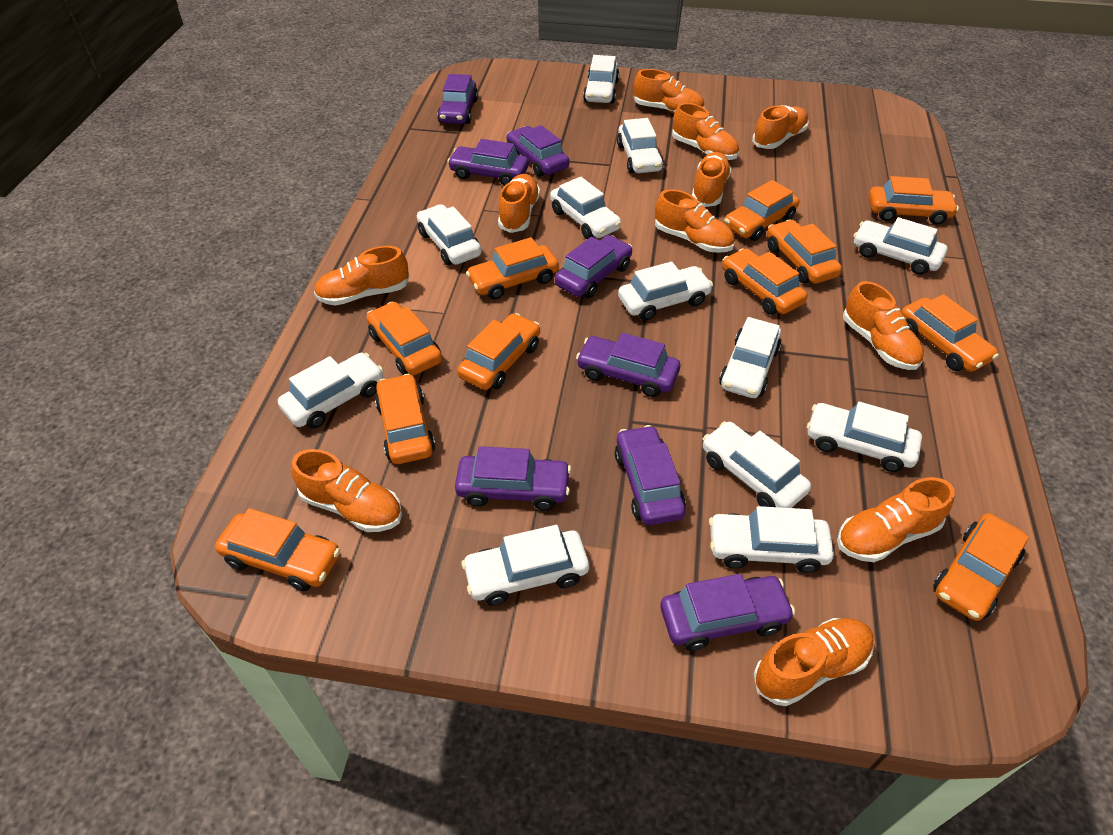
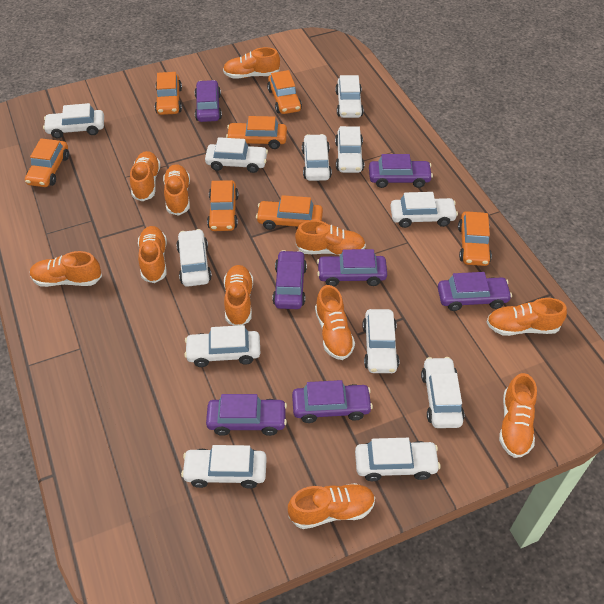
orange car: [215,508,340,591] [366,302,442,375] [375,374,435,464] [457,313,540,390] [466,237,559,300] [723,248,808,315] [724,180,799,241] [767,220,842,284] [869,176,959,225] [901,294,999,372] [933,513,1029,621] = 11 -> [25,138,69,187] [155,72,182,115] [207,180,239,231] [226,116,287,149] [256,195,323,230] [267,70,302,114] [458,211,492,266] = 7
purple car: [437,74,478,124] [447,139,529,186] [455,446,571,510] [507,125,569,177] [555,235,633,298] [576,333,680,397] [615,425,686,525] [660,574,795,651] = 8 -> [195,80,222,122] [206,394,287,436] [272,250,307,309] [292,380,373,423] [317,249,387,286] [369,154,433,188] [438,272,512,311] = 7

